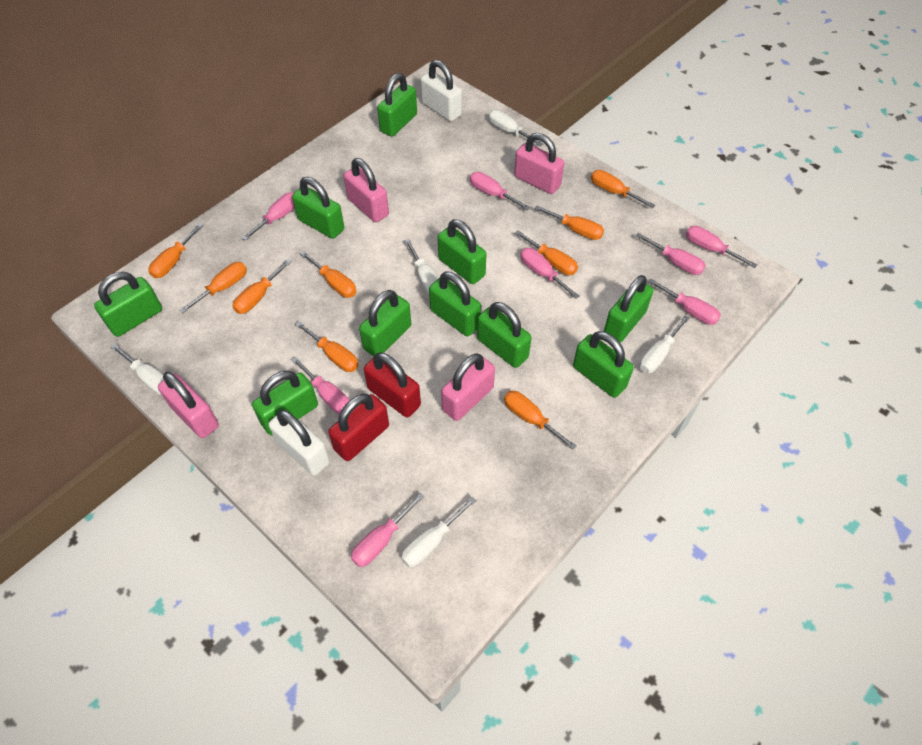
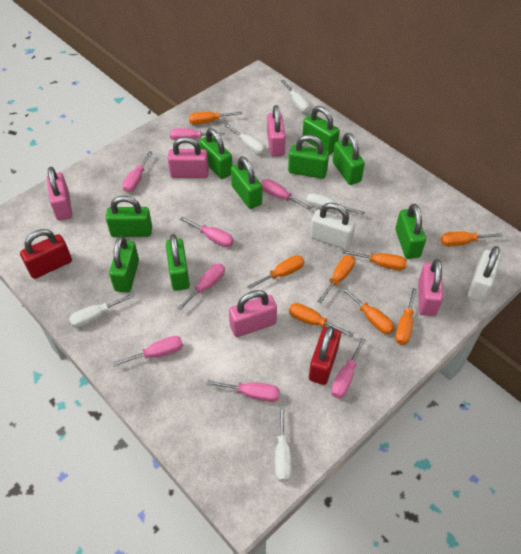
green padlock: [94,272,162,337] [252,370,318,435] [292,177,344,239] [359,290,411,356] [377,73,417,137] [429,271,481,336] [438,219,486,284] [477,302,531,368] [573,331,634,398] [604,275,654,343] = 10 -> [106,196,152,237] [109,236,139,292] [166,234,190,291] [199,128,232,179] [231,156,262,209] [288,135,329,179] [302,106,340,155] [332,133,365,185] [395,204,426,259] = 9
orange screwdriver: [148,223,203,278] [179,262,247,313] [232,259,292,314] [295,321,359,372] [300,251,357,298] [504,391,577,450] [515,230,578,275] [534,205,604,240] [591,170,655,208] = 9 -> [189,111,242,125] [247,255,305,289] [289,303,354,337] [318,255,355,303] [341,287,395,334] [342,250,407,270] [395,288,417,345] [441,231,503,246] = 8
pink padlock: [158,372,219,438] [344,158,389,222] [441,353,495,421] [514,133,564,194] = 4 -> [47,167,72,221] [167,137,209,178] [229,290,277,337] [267,105,286,157] [418,259,443,316] = 5

